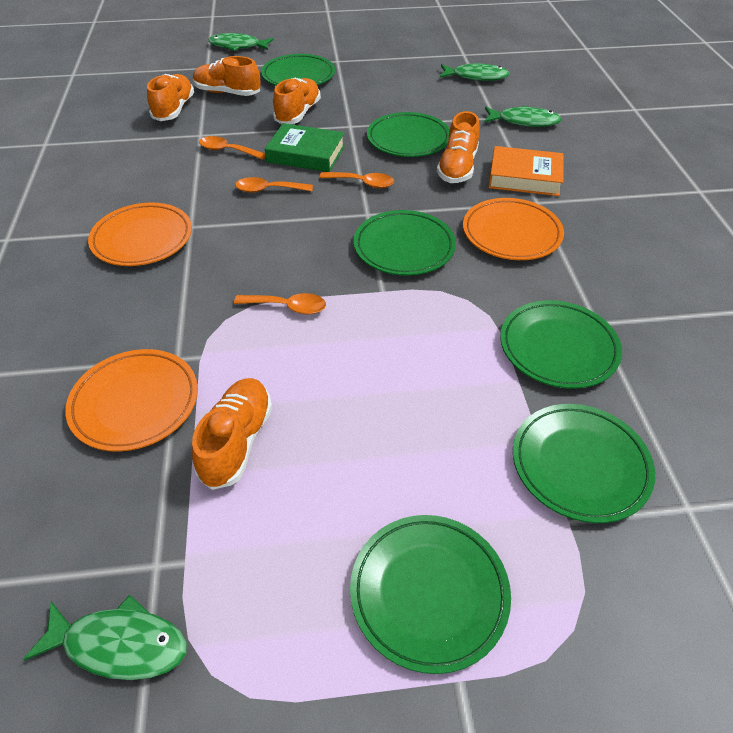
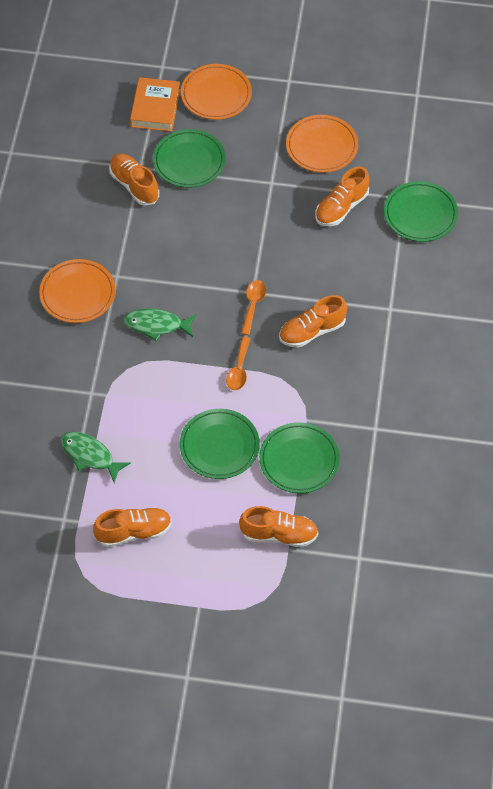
green book: [265,123,345,172] = 1 -> none = 0
green fish: [23,595,187,680] [208,33,274,51] [440,63,510,81] [484,105,562,127] = 4 -> [61,432,131,483] [124,308,196,341] = 2
green plate: [261,54,335,85] [350,515,511,674] [354,210,456,276] [367,112,450,157] [500,300,622,389] [513,404,655,523] = 6 -> [153,129,226,188] [180,409,260,479] [259,422,340,494] [384,181,458,242] = 4
orange spoon: [199,136,266,160] [234,293,326,314] [235,177,313,193] [319,172,394,188] = 4 -> [226,337,251,390] [241,280,266,335] = 2

